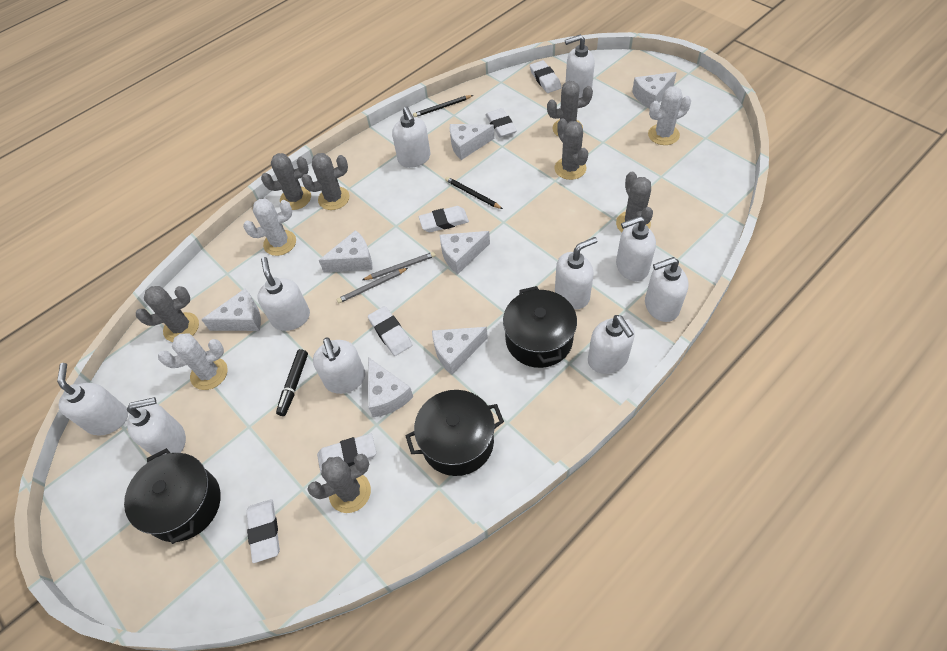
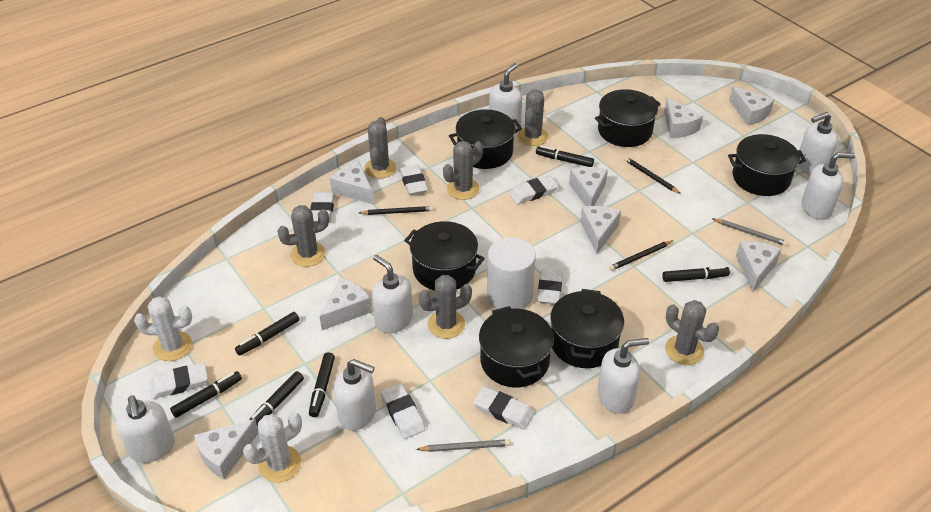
black marker: [276,349,308,416] = 1 -> [170,371,242,418] [235,312,299,356] [249,371,304,426] [309,352,335,417] [536,145,594,167] [662,266,730,282] = 6
black pencil: [413,95,473,117] [445,177,503,209] = 2 -> [359,206,434,215] [609,240,673,271] [624,157,681,194] = 3
black pot: [124,448,221,544] [406,390,504,476] [503,286,577,368] = 3 -> [404,221,485,291] [449,109,522,169] [479,306,554,388] [550,289,624,368] [595,89,661,147] [728,134,806,196] = 6
grey cactus: [136,286,199,342] [261,153,311,210] [301,153,350,210] [307,454,371,513] [547,81,593,137] [554,118,588,180] [616,172,653,232] = 7 -> [277,205,329,267] [364,117,396,179] [419,275,472,339] [443,141,483,200] [517,89,548,146] [665,300,719,365] = 6
white cactus: [158,334,228,390] [243,199,296,256] [648,86,691,145] = 3 -> [134,296,192,361] [243,412,302,482] = 2
white cheese: [201,289,261,331] [319,230,372,272] [368,357,413,417] [432,327,488,375] [440,231,490,274] [450,124,494,160] [632,72,677,108] = 7 -> [194,419,258,480] [320,278,372,330] [330,161,374,205] [569,167,608,206] [580,206,621,254] [664,97,703,138] [729,86,774,125] [736,241,781,292] = 8
white cylinder: none = 0 -> [487,237,536,309] = 1
white eraser: [246,499,280,563] [317,434,376,473] [368,306,412,356] [419,206,469,232] [486,108,517,138] [530,60,561,93] = 6 -> [150,362,208,399] [310,192,335,222] [381,383,425,439] [399,164,428,195] [473,386,534,430] [509,175,558,204] [537,268,563,304] = 7
white soap dispenser: [57,363,128,436] [127,397,186,455] [257,257,310,331] [313,337,366,394] [392,106,430,168] [555,237,597,309] [565,35,595,98] [588,315,635,374] [616,216,656,281] [645,257,688,322] = 10 -> [116,395,175,463] [334,359,376,431] [372,255,413,333] [489,63,522,129] [597,338,649,414] [798,112,838,175] [802,152,855,220] = 7

